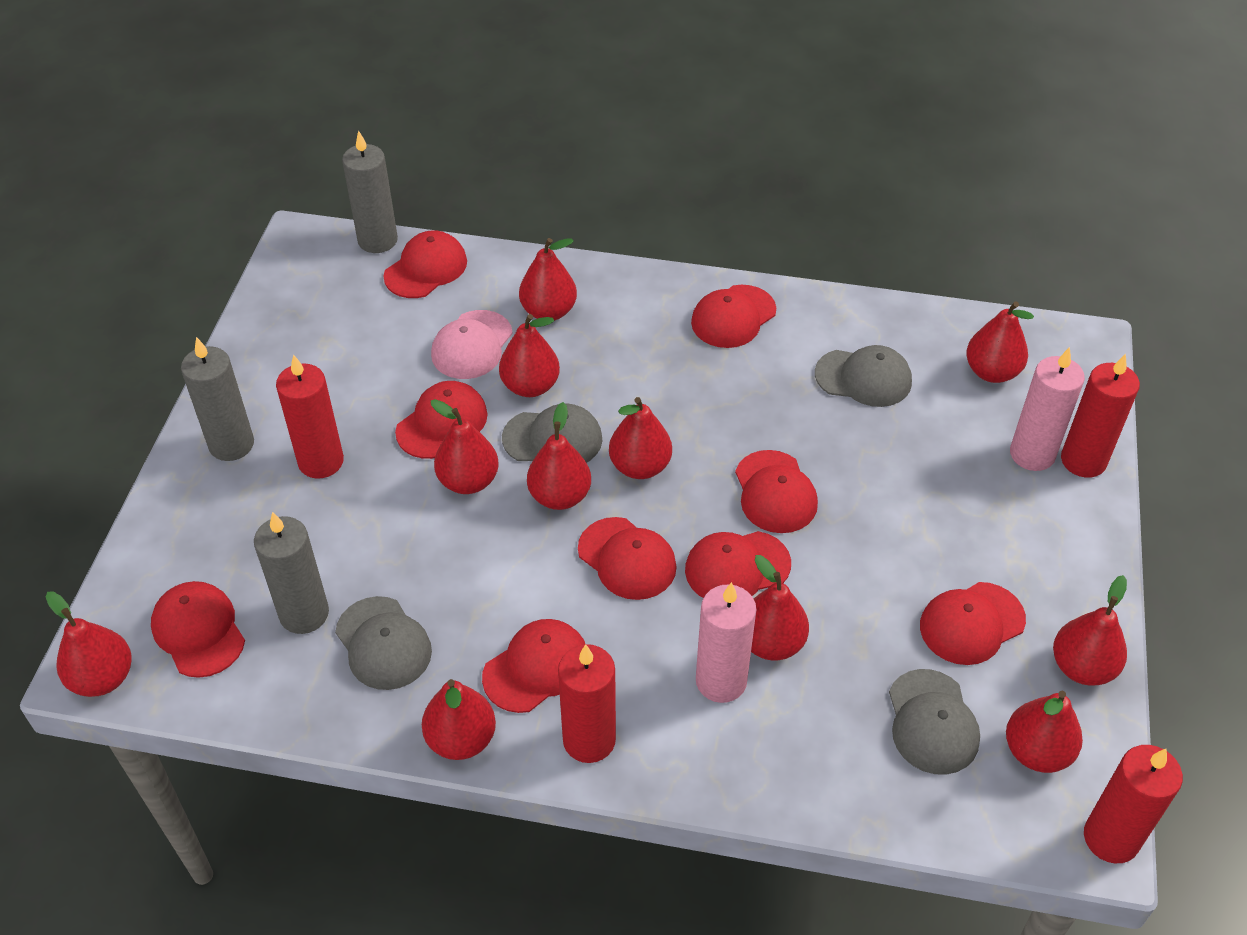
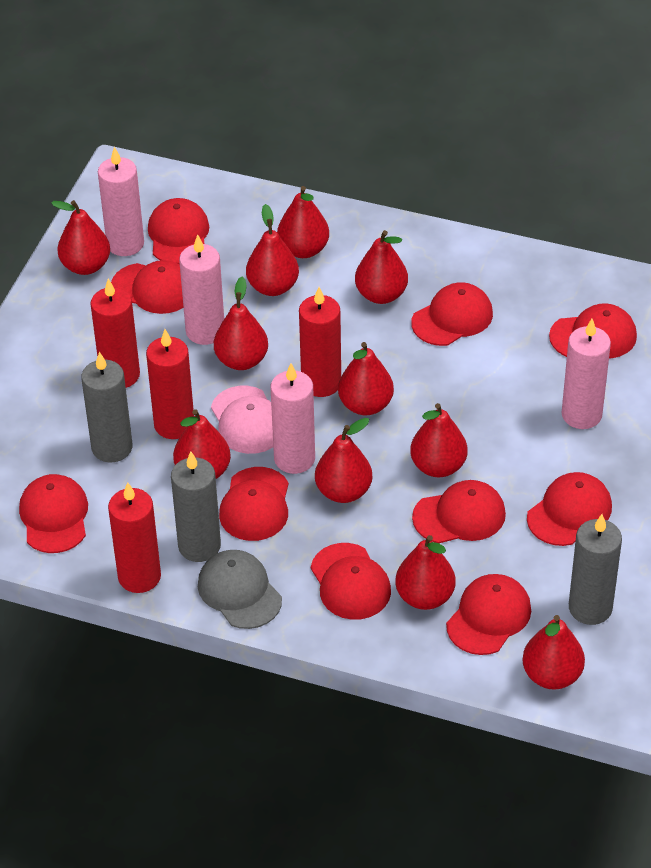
grey cap: [335,596,432,690] [502,403,602,463] [815,345,912,407] [889,669,980,775] = 4 -> [198,550,282,629] = 1
pink candle: [696,582,757,703] [1010,347,1085,471] = 2 -> [98,147,144,256] [179,235,224,345] [271,363,315,474] [562,319,611,429] = 4
red cap: [151,581,245,678] [384,230,467,298] [395,381,488,459] [482,619,585,713] [578,517,677,600] [685,531,791,598] [691,285,776,348] [735,450,818,533] [920,582,1026,665] = 9 -> [19,474,88,553] [111,260,184,314] [148,198,209,264] [219,467,289,541] [311,543,391,620] [411,282,493,346] [412,480,506,543] [446,574,531,655] [527,472,612,546] [549,303,637,358] = 10

